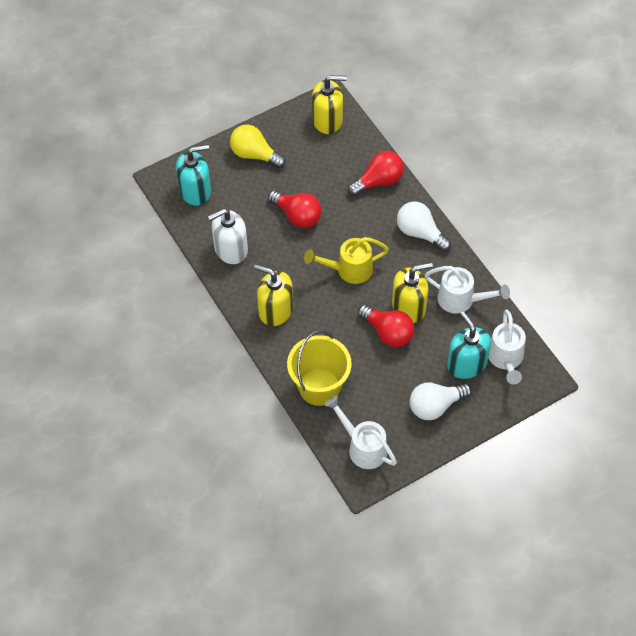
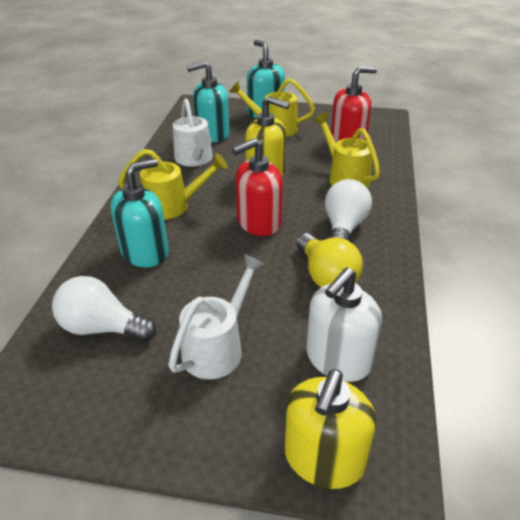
red light bulb: [268,190,321,228] [348,151,404,196] [358,305,414,347] = 3 -> none = 0
red soap dispenser: none = 0 -> [232,138,283,236] [331,67,377,143] = 2
turquoise soap dispenser: [176,144,211,206] [447,311,491,379] = 2 -> [111,158,169,267] [187,61,230,142] [247,40,285,118] = 3
white watering can: [325,396,397,469] [425,266,510,314] [488,310,526,385] = 3 -> [168,254,265,379] [173,98,213,166] = 2
yellow bucket: [287,330,352,406] = 1 -> none = 0
yellow soap dispenser: [254,264,293,326] [312,75,347,134] [392,262,433,323] = 3 -> [245,96,290,176] [284,369,376,489] = 2
yellow watering can: [304,237,389,284] = 1 -> [118,149,228,220] [229,79,315,137] [313,113,380,188] = 3

